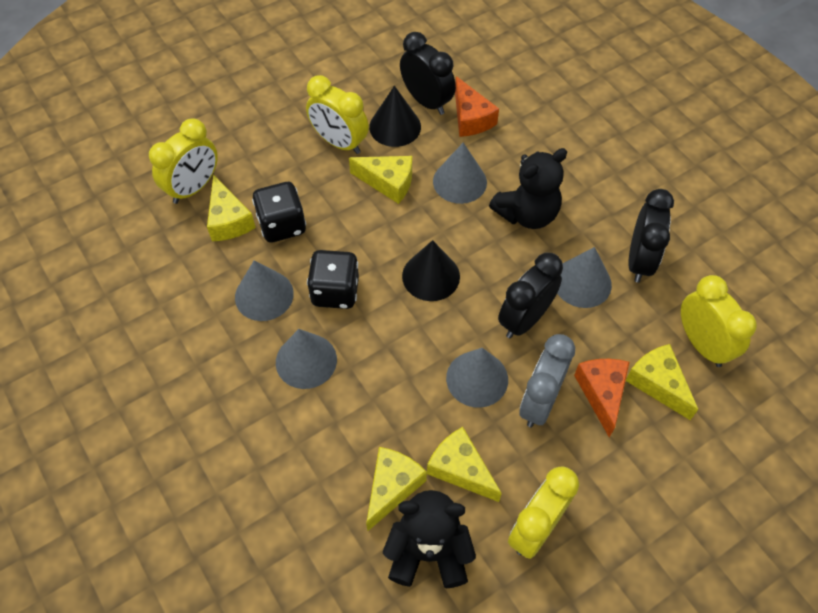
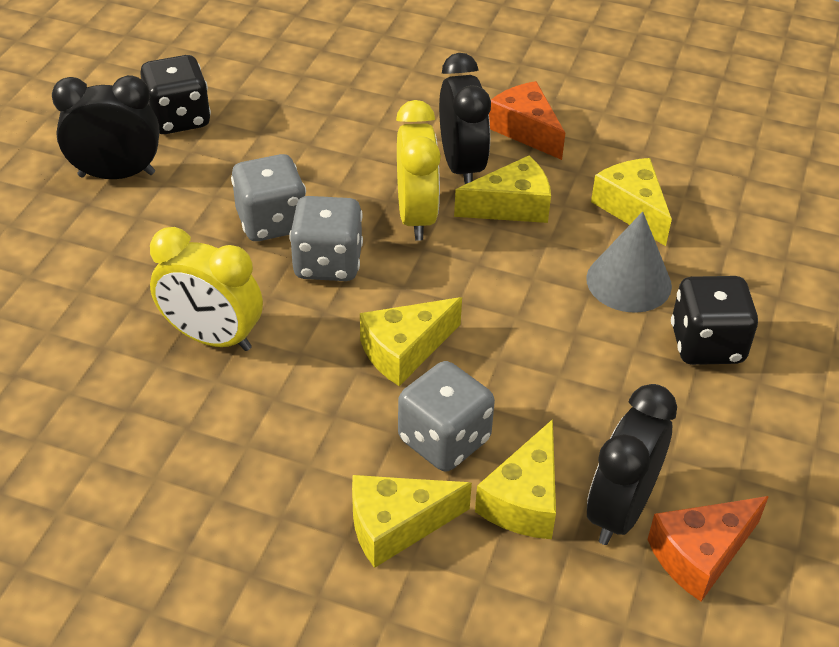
black cone: [369,86,421,147] [402,240,460,301] = 2 -> none = 0
black teddy bear: [383,490,476,588] [489,148,567,229] = 2 -> none = 0
grey clock: [520,334,575,427] = 1 -> none = 0
grey cone: [235,260,294,321] [276,329,337,389] [433,142,487,204] [446,348,508,408] [557,247,612,308] = 5 -> [586,212,672,313] = 1
grey dice: none = 0 -> [231,154,306,241] [289,196,363,281] [398,361,495,472] = 3
yellow clock: [149,118,218,204] [306,75,369,154] [508,466,579,559] [681,275,757,367] = 4 -> [150,227,263,351] [396,100,441,241] = 2

